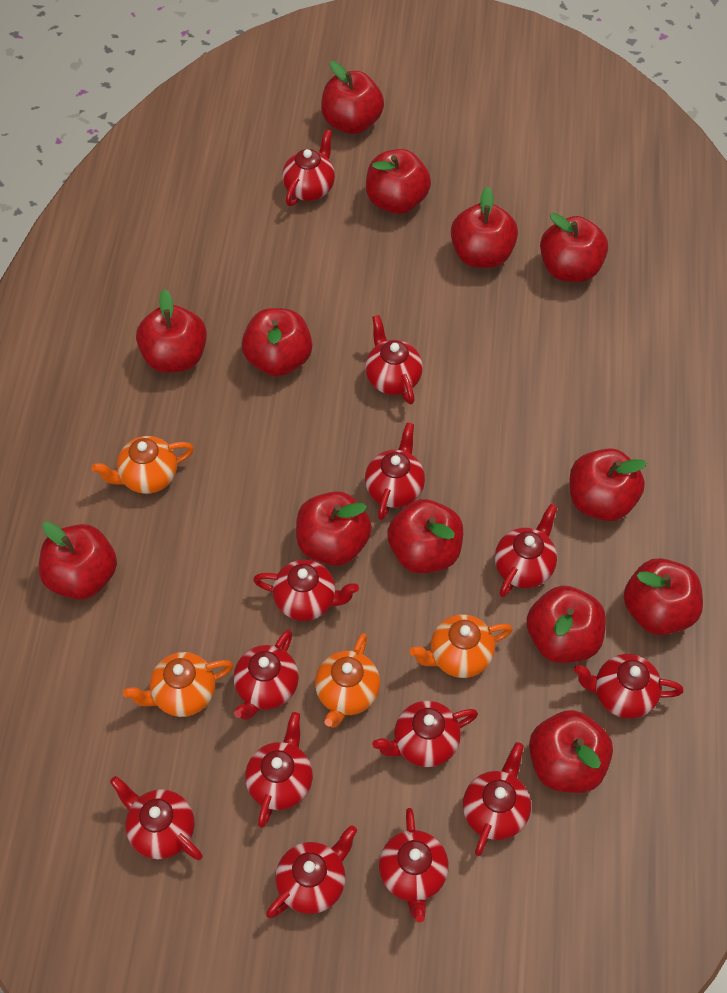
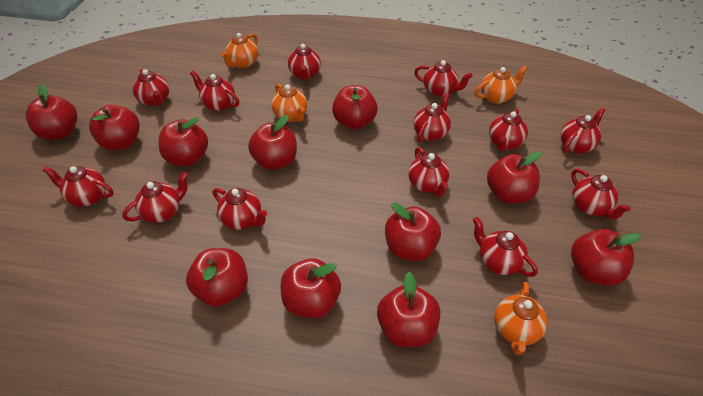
red apple: [39,521,117,600] [136,289,207,373] [242,308,312,376] [296,491,372,566] [321,61,384,134] [366,149,431,214] [387,499,463,573] [451,186,518,268] [527,586,606,663] [529,710,613,793] [540,213,608,282] [570,448,647,521] [624,558,703,635] = 13 -> [26,84,78,140] [89,105,140,151] [158,117,208,166] [186,248,248,307] [248,115,297,170] [281,259,341,318] [332,85,378,130] [377,272,440,347] [385,203,441,261] [487,152,541,204] [571,229,641,286] = 11

